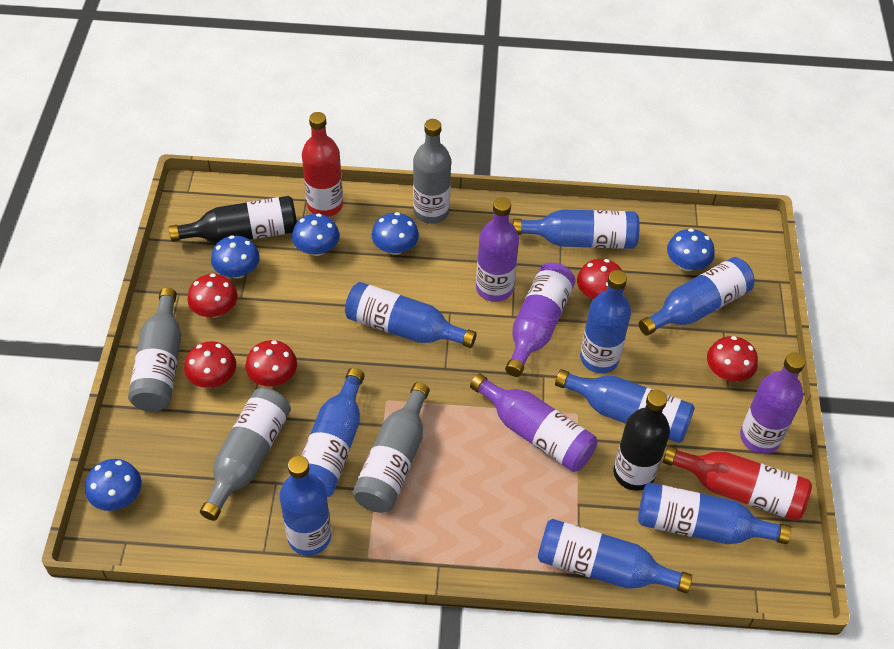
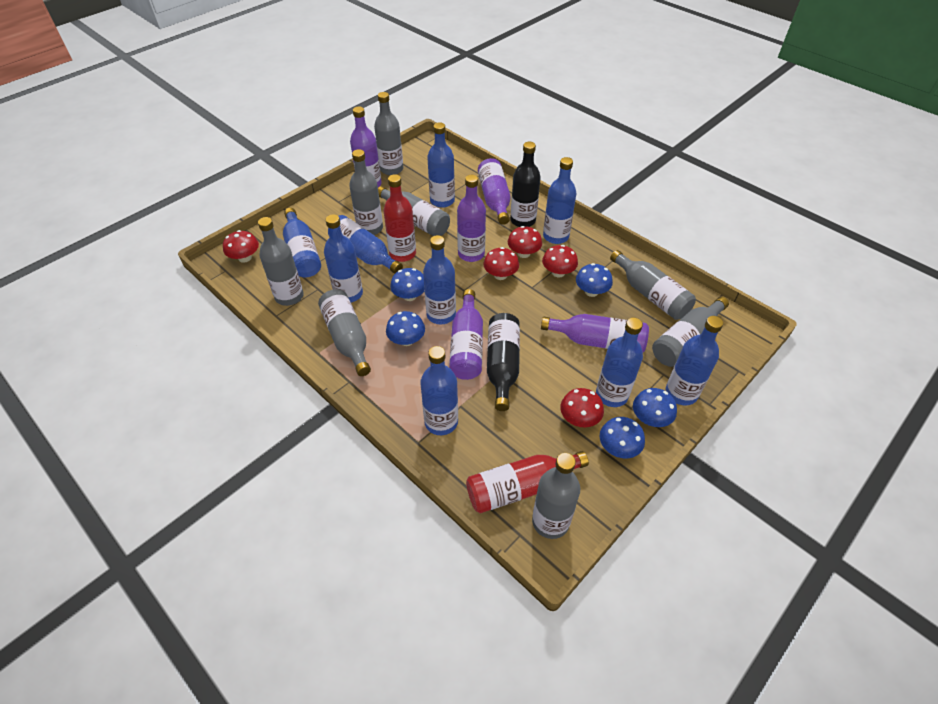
grey bottle: [128,288,181,412] [200,388,291,521] [352,382,430,513] [413,119,451,224] = 4 -> [258,217,304,306] [318,289,371,376] [349,149,383,235] [374,92,403,175] [378,186,450,236] [532,453,580,539] [610,250,696,320] [652,297,729,367] = 8
purple bottle: [470,373,597,472] [476,197,519,302] [505,263,576,377] [740,352,805,454] = 4 -> [350,106,382,187] [449,289,483,380] [457,175,486,262] [478,158,511,225] [541,314,649,352] = 5

